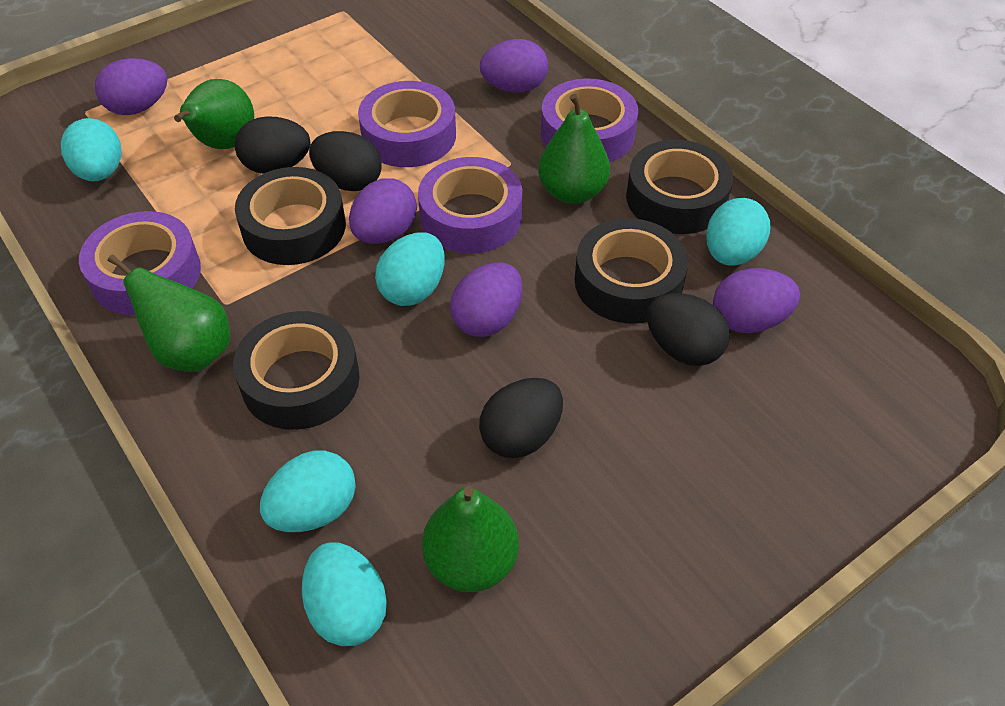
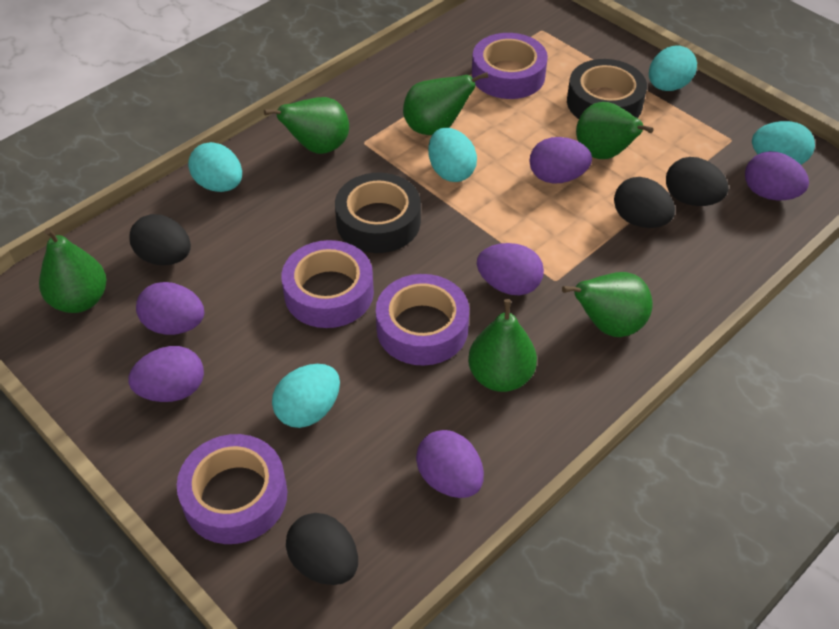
black tape: [233,311,360,430] [235,167,346,265] [575,218,688,324] [626,140,733,234] = 4 -> [335,173,421,253] [567,59,647,119] = 2
green pear: [107,254,230,372] [174,79,254,149] [422,486,519,592] [538,94,610,204] = 4 -> [39,228,107,313] [264,97,349,154] [403,72,489,135] [468,299,537,392] [562,272,653,337] [576,102,653,159] = 6
purple egg: [95,58,167,115] [349,178,417,244] [450,262,523,337] [480,39,548,93] [713,268,800,333] = 5 -> [128,346,204,402] [136,282,204,335] [416,430,484,498] [477,243,544,295] [529,137,592,184] [745,151,809,200] = 6

